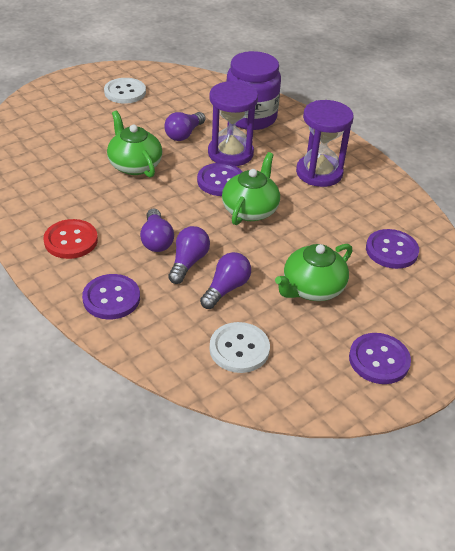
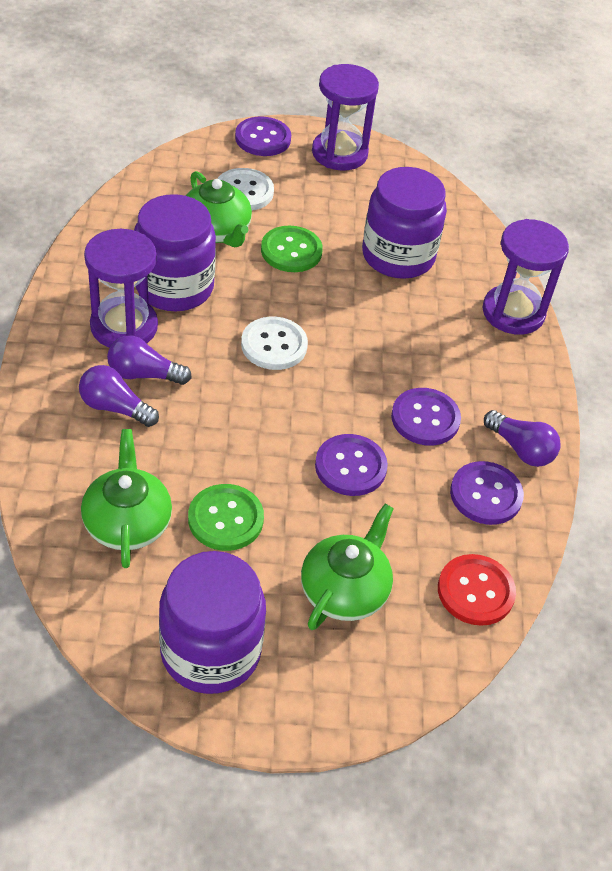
green button: none = 0 -> [188,484,264,551] [261,226,323,272] = 2
purple hourglass: [208,81,258,166] [296,100,354,187] = 2 -> [84,229,158,348] [312,64,379,171] [482,219,569,335] = 3
purple jar: [227,51,281,130] = 1 -> [134,194,216,311] [159,551,266,694] [362,167,447,279] = 3
purple light bulb: [140,208,174,252] [164,112,205,141] [168,226,210,284] [200,252,251,309] = 4 -> [79,365,159,427] [107,335,192,385] [484,410,561,467] = 3

